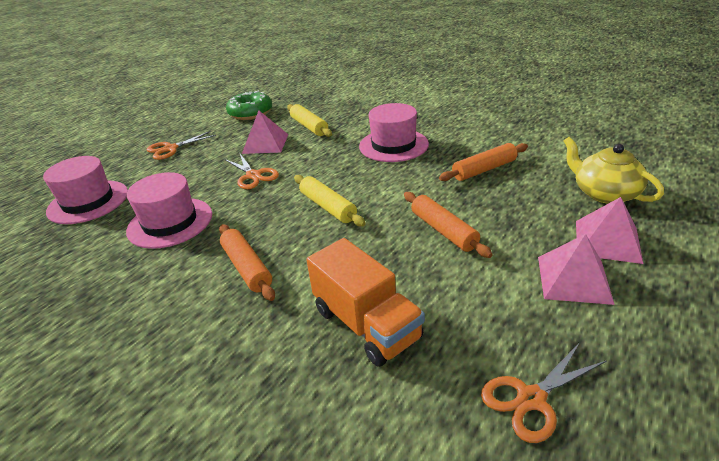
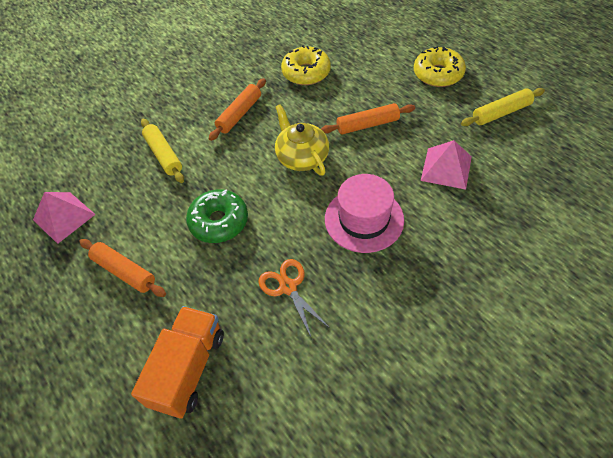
orange scissors: [146,131,216,160] [225,154,279,189] [481,344,607,443] = 3 -> [258,259,330,339] = 1
pink hat: [43,156,128,224] [126,172,212,249] [359,103,429,162] = 3 -> [325,174,404,253] = 1
pink pyramid: [242,110,288,154] [538,234,615,305] [576,197,643,264] = 3 -> [33,192,96,244] [421,140,472,190] = 2
yellow donut: none = 0 -> [281,45,331,85] [414,47,466,87] = 2

